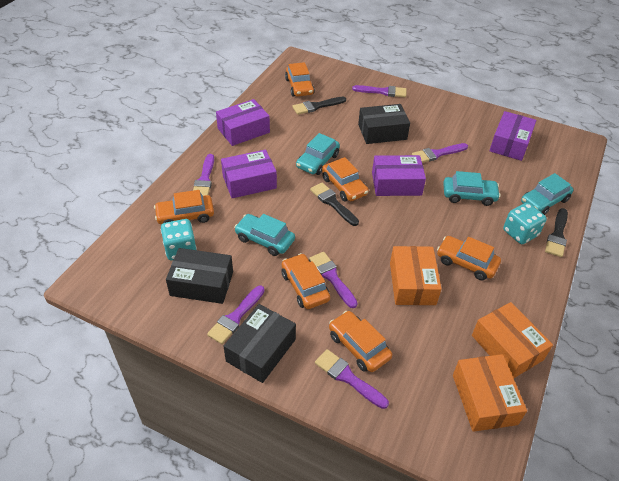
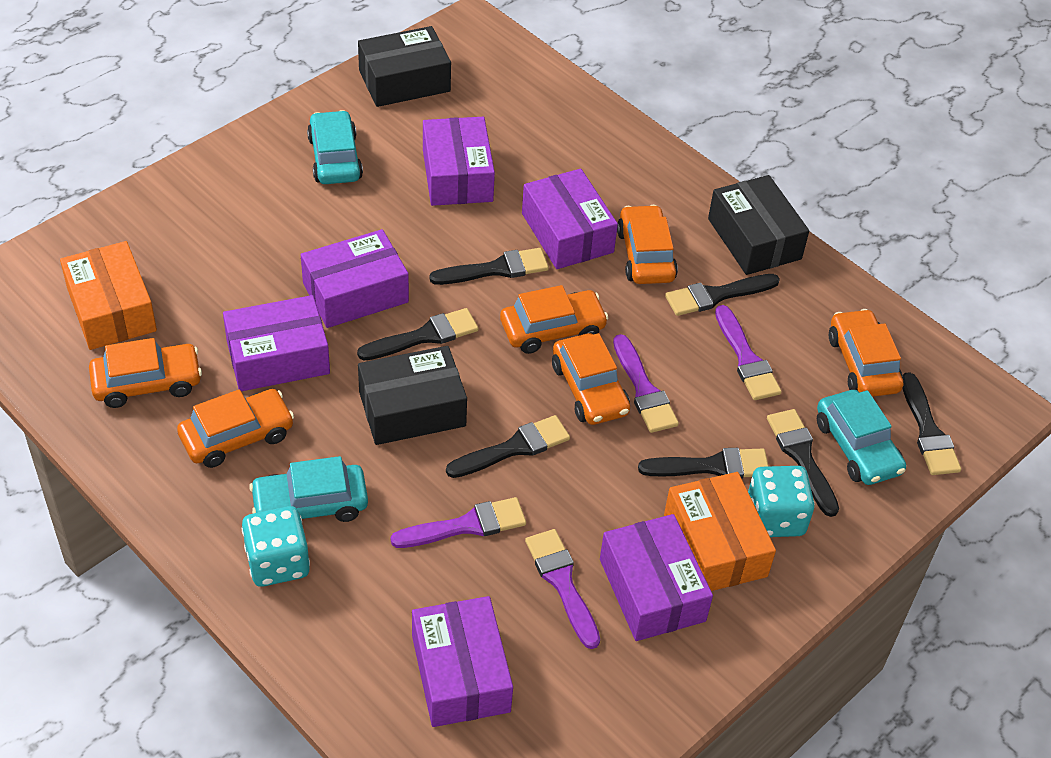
black brush: [292,97,346,115] [310,182,359,226] [545,208,568,257] = 3 -> [357,308,479,360] [429,248,549,285] [446,415,570,478] [638,448,768,479] [665,274,780,316] [767,409,839,517] [902,372,961,475] = 7
orange box: [390,246,441,305] [453,354,527,432] [472,302,553,378] = 3 -> [60,241,157,350] [664,472,776,591] = 2
purple box: [216,99,270,146] [221,150,277,198] [372,155,426,196] [489,111,536,161] = 4 -> [223,295,330,391] [301,229,409,328] [412,596,513,727] [423,117,495,206] [522,169,618,269] [600,514,713,641] = 6
purple brush: [193,154,214,196] [207,286,265,344] [309,252,357,308] [315,349,389,409] [352,85,407,97] [412,143,468,163] = 6 -> [391,497,526,548] [525,529,600,649] [613,334,679,433] [715,305,782,400] = 4
turquoise car: [234,214,295,256] [296,133,340,175] [443,171,501,206] [521,173,573,215] = 4 -> [249,456,368,522] [307,110,363,184] [817,390,906,485] = 3

